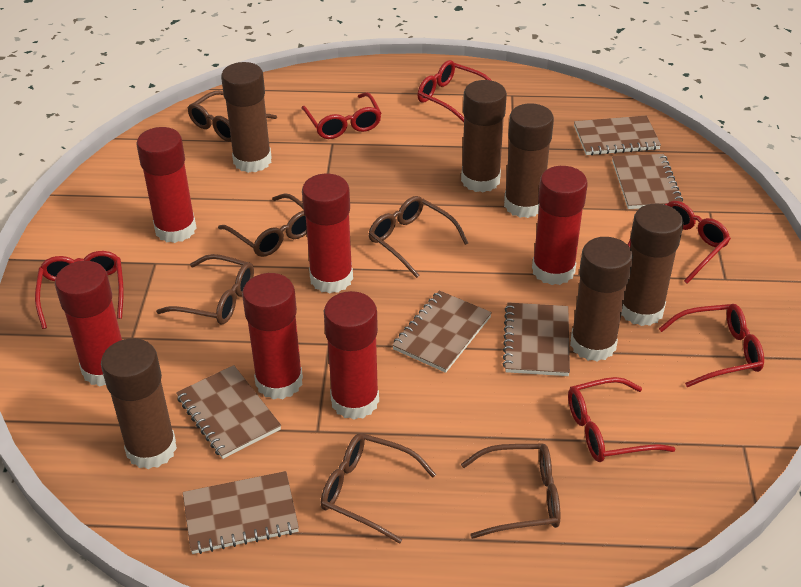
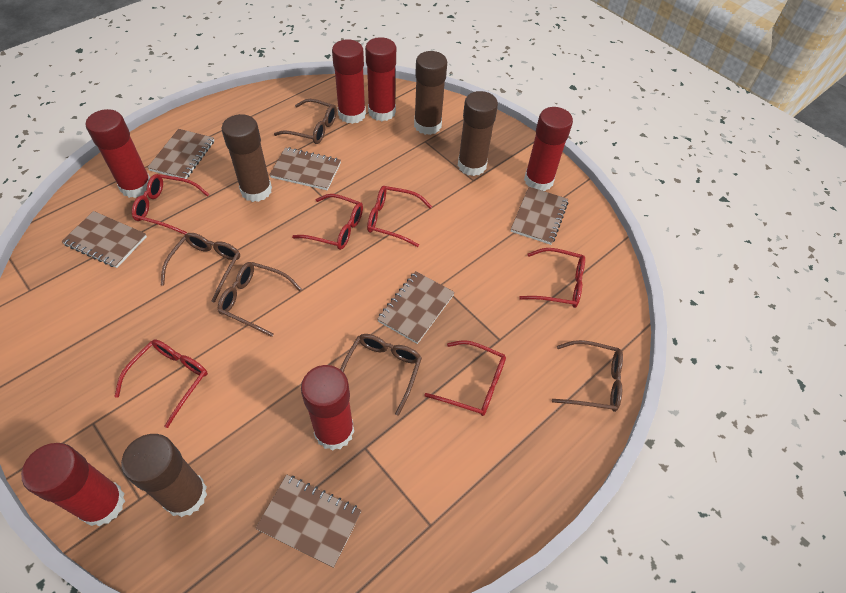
brown glasses: [156,254,254,324] [188,91,277,142] [218,193,307,257] [321,433,436,544] [368,196,468,278] [461,444,560,539] = 6 -> [161,233,240,303] [218,262,302,337] [274,99,337,144] [340,334,422,416] [552,340,623,412] = 5
brown glue stick: [101,338,177,469] [221,62,272,173] [461,80,507,192] [504,103,554,218] [570,237,633,361] [621,204,684,326] = 6 -> [121,434,207,517] [221,114,272,202] [414,51,447,135] [458,91,498,176] = 4

